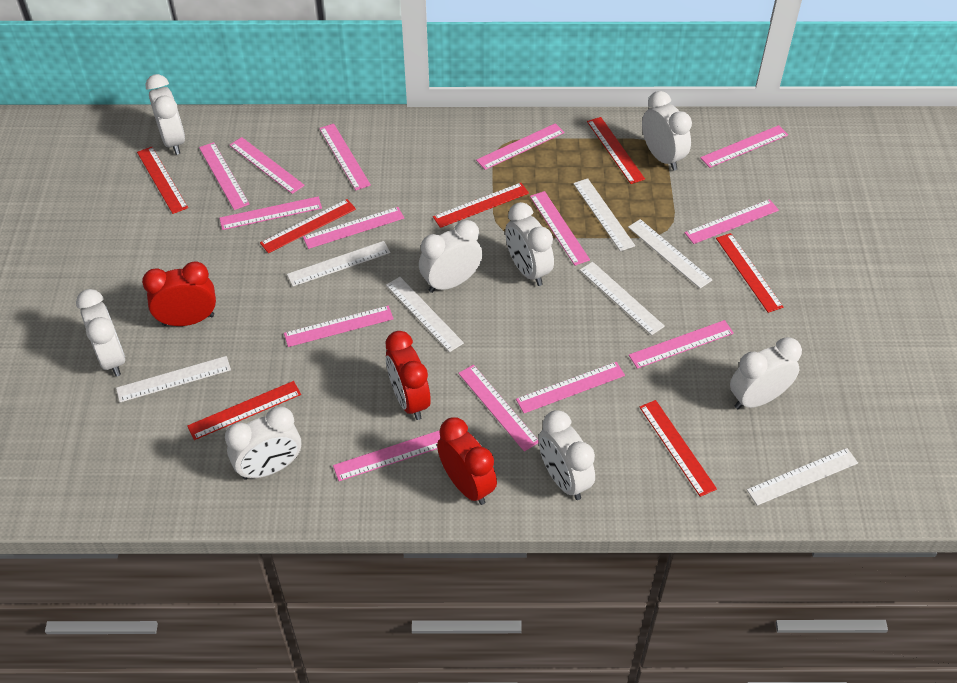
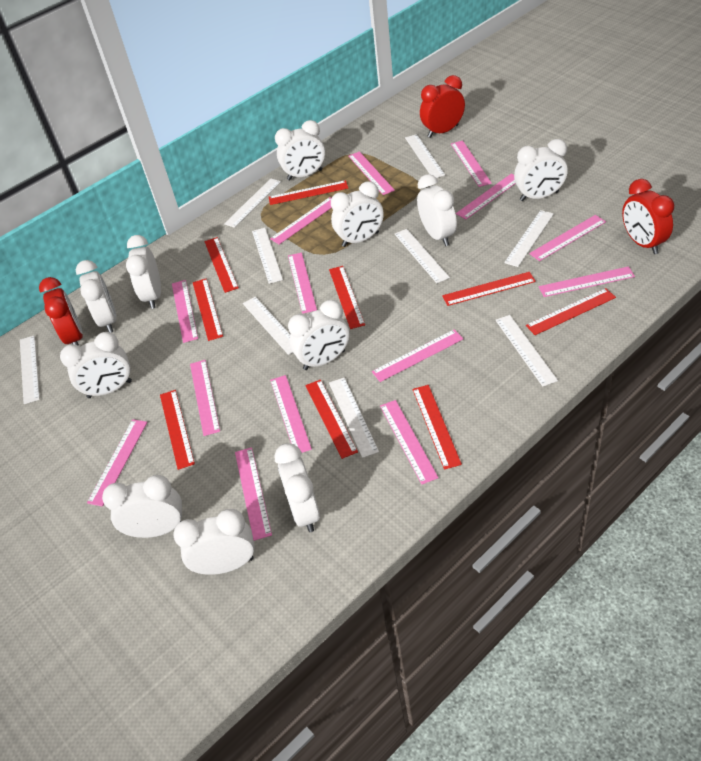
red ruler: [137,147,188,214] [187,381,301,440] [260,199,356,253] [433,183,529,228] [587,117,645,184] [640,400,717,497] [716,233,783,313] = 7 -> [160,390,195,470] [193,278,223,341] [204,237,239,293] [269,180,348,205] [305,380,358,459] [329,266,365,329] [412,385,462,470] [442,272,536,306] [526,288,616,335] = 9
white clock: [76,289,125,376] [145,74,185,155] [225,406,301,480] [419,220,482,293] [505,202,554,286] [538,410,595,500] [642,91,692,171] [730,337,802,409] = 8 -> [60,332,132,398] [76,260,117,333] [102,475,182,538] [126,235,161,309] [173,509,255,575] [274,443,320,532] [275,120,325,181] [288,300,349,370] [331,181,384,247] [417,174,457,246] [514,139,568,201] = 11
white ruler: [116,356,231,402] [287,241,391,287] [386,277,464,352] [573,178,635,251] [580,262,665,335] [628,219,713,288] [747,448,858,506] = 7 -> [20,336,40,404] [224,178,281,228] [243,297,293,355] [252,228,283,284] [329,378,379,458] [395,229,450,283] [405,134,445,178] [496,315,558,387] [504,210,554,267] = 9

